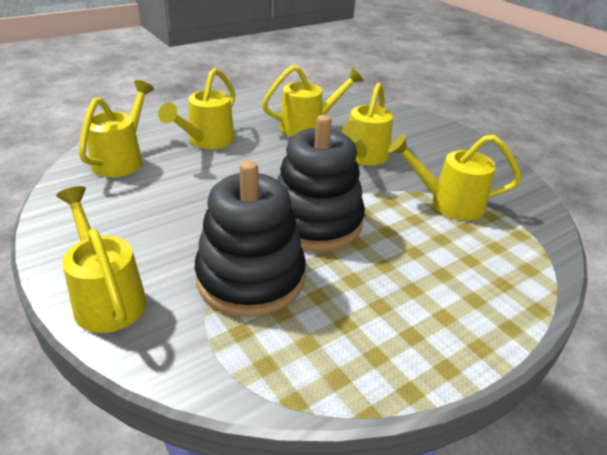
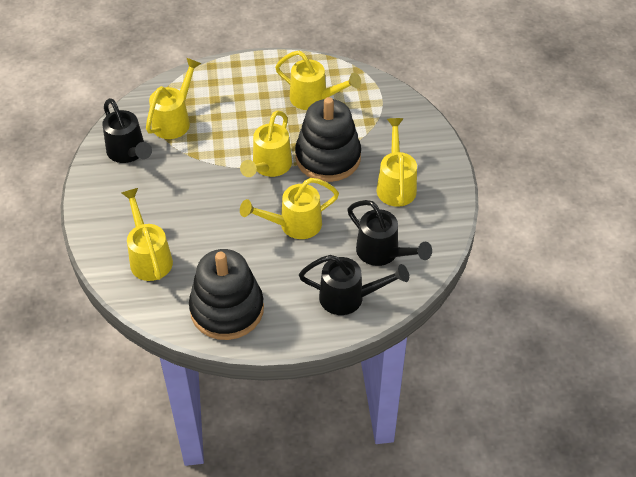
black watering can: none = 0 -> [102,98,152,163] [299,255,409,315] [347,200,432,266] = 3

